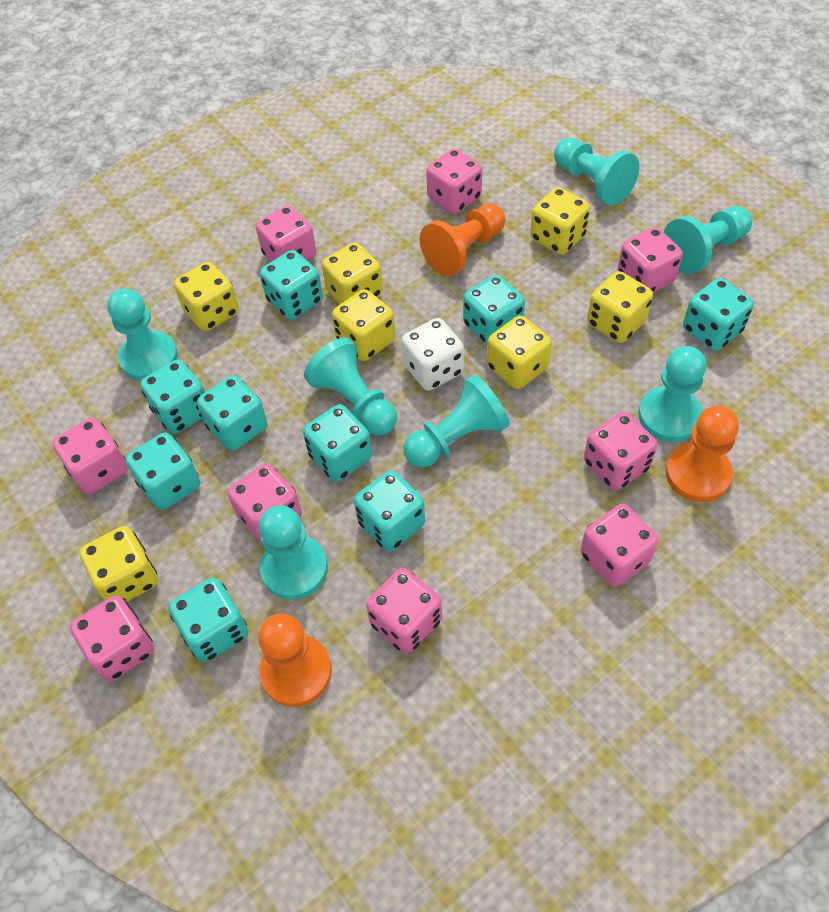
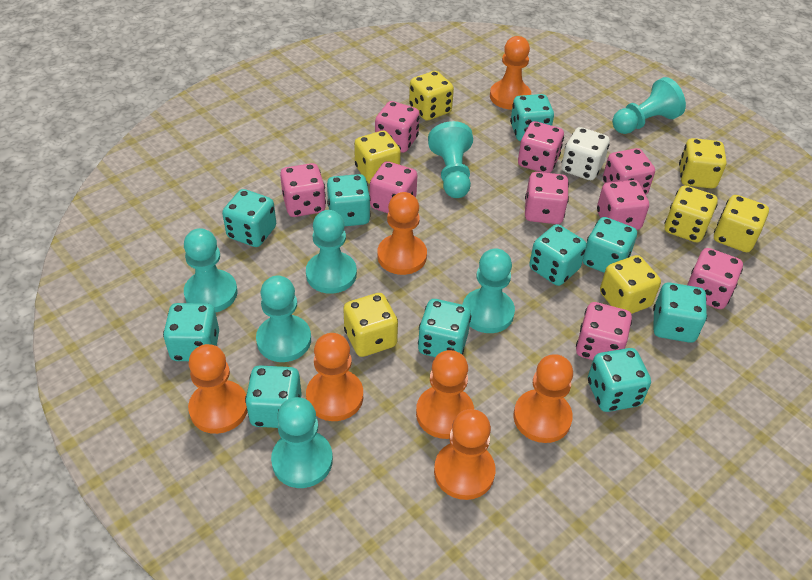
orange pawn: [258,613,332,707] [420,203,505,276] [665,406,739,502] = 3 -> [188,344,248,434] [306,333,363,421] [377,192,427,275] [416,350,474,439] [434,409,496,500] [490,36,531,110] [513,354,573,443] = 7
turquoise dice: [125,432,200,510] [140,360,205,434] [168,578,248,662] [197,375,268,451] [260,250,323,320] [303,404,372,481] [354,470,425,551] [463,275,525,345] [683,278,754,351] = 9 -> [163,303,219,361] [222,189,276,247] [245,365,302,428] [327,174,371,226] [418,299,471,357] [510,94,554,141] [529,224,587,286] [583,217,637,273] [588,348,651,412] [653,283,707,343] = 10

